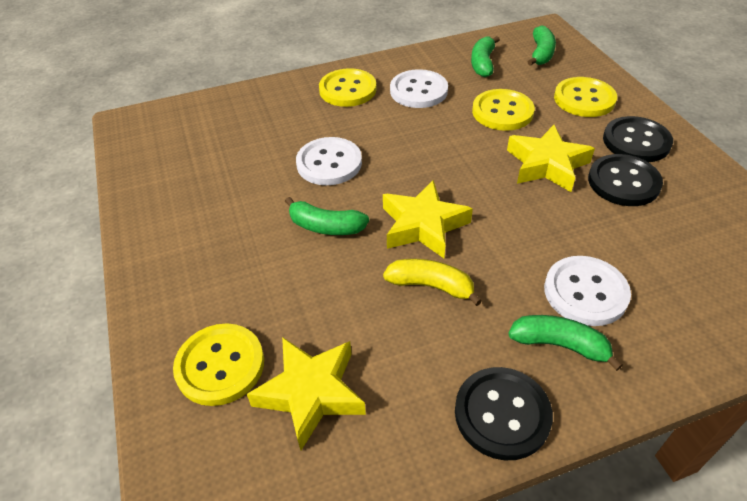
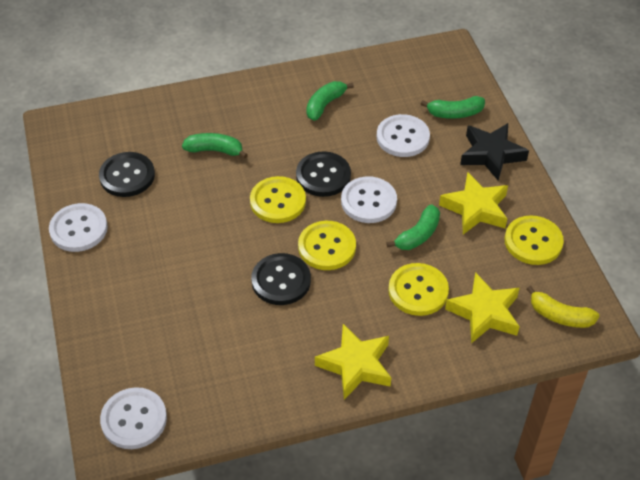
black star: none = 0 -> [460,123,529,181] = 1
white button: [296,137,362,185] [390,69,448,108] [544,256,631,326] = 3 -> [49,203,108,252] [100,387,167,449] [341,176,397,223] [377,114,430,157] = 4

